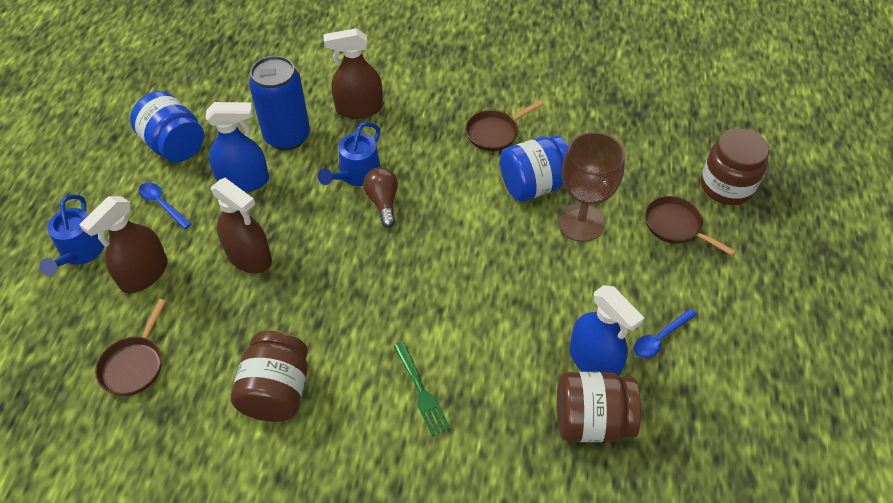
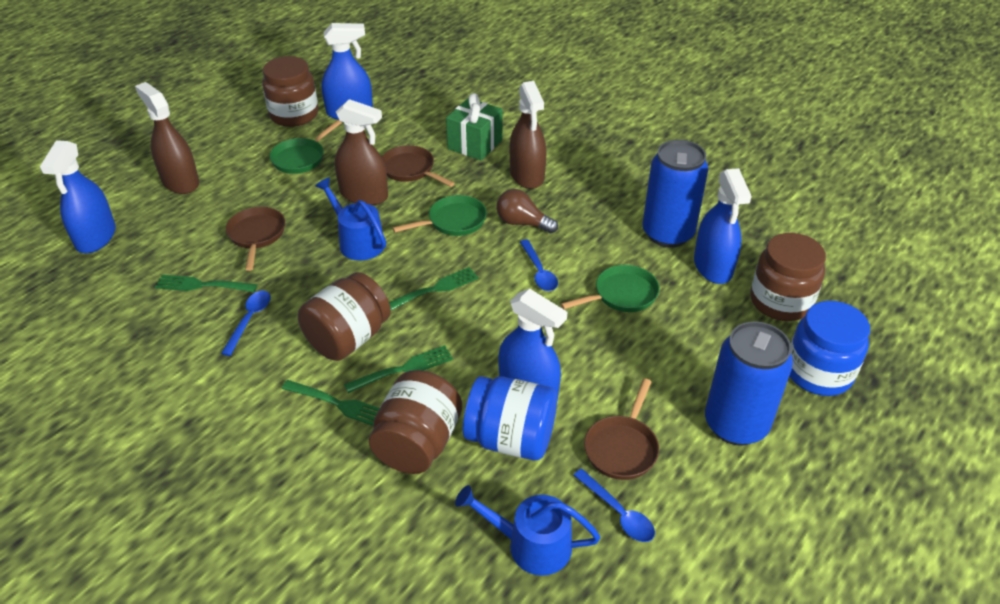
blue can: [249,56,310,150] = 1 -> [643,140,708,248] [705,321,793,446] = 2
blue spoon: [139,182,192,229] [634,308,697,358] = 2 -> [221,291,271,356] [520,239,558,291] [573,469,655,542] = 3
blue spray bottle: [205,102,269,192] [570,285,644,376] = 2 -> [40,140,116,253] [322,23,373,120] [498,289,567,401] [694,168,752,284] = 4
brown goblet: [557,132,625,242] = 1 -> none = 0
brown jar: [231,331,308,422] [557,372,641,442] [701,129,769,205] = 3 -> [262,56,318,127] [298,272,391,361] [369,370,462,474] [750,233,826,321] = 4
green fork: [394,342,450,436] = 1 -> [155,275,257,292] [282,380,380,426] [344,345,453,393] [389,267,479,310] = 4
green gift: none = 0 -> [446,93,503,161] = 1
green pan: none = 0 -> [270,120,341,174] [393,195,487,236] [561,265,659,312] = 3

